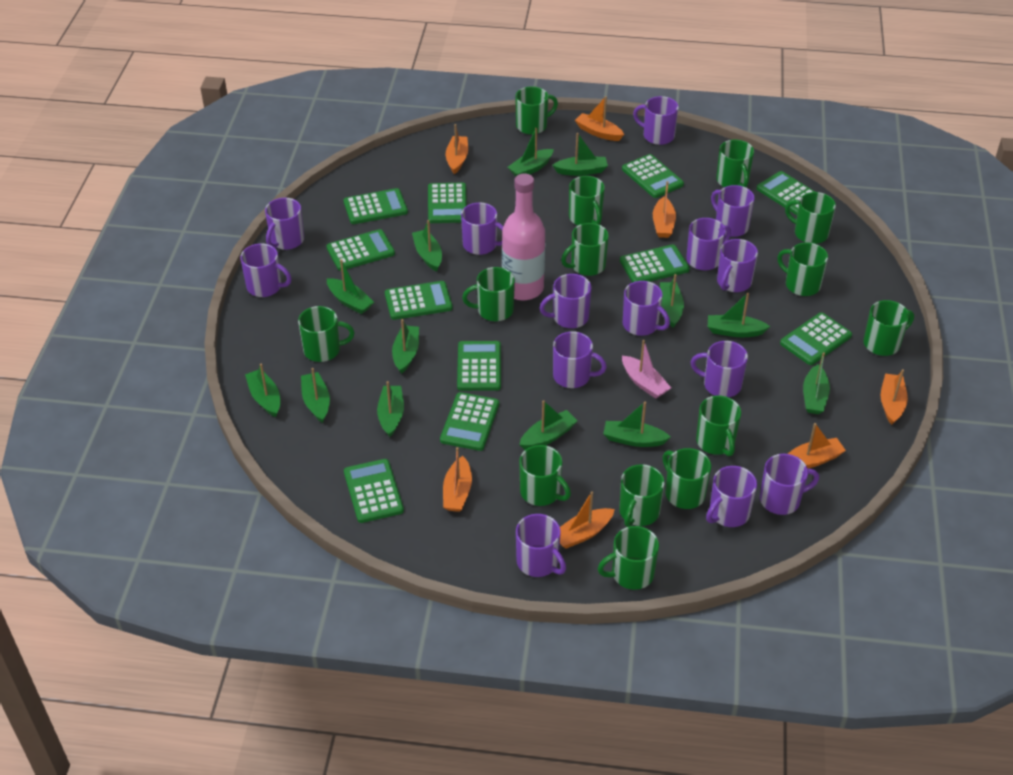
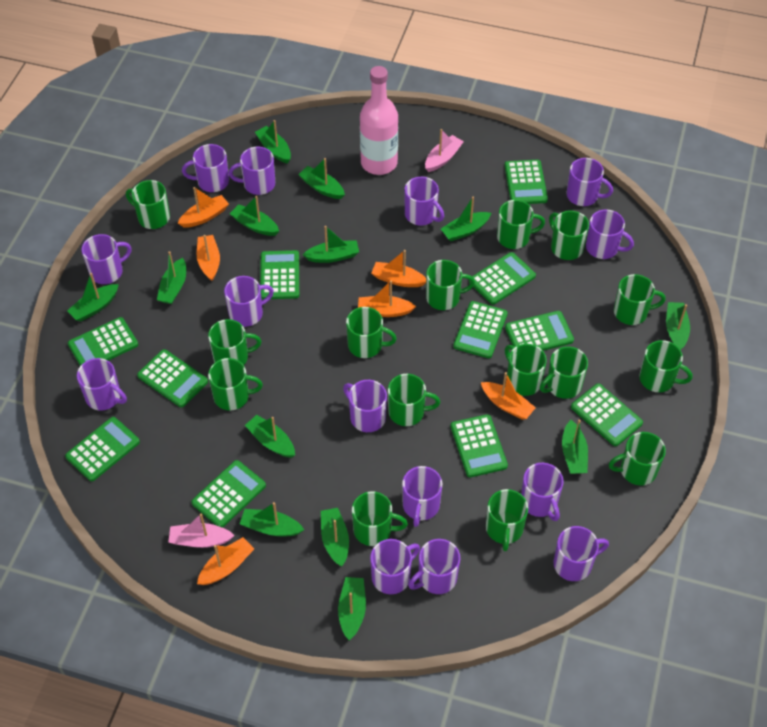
green mug: [298,306,355,362] [462,267,515,321] [515,86,558,135] [519,445,571,506] [561,223,609,276] [569,176,605,225] [598,526,659,590] [619,464,665,527] [663,448,711,509] [696,396,741,456] [716,140,754,187] [777,242,828,296] [785,192,836,244] [863,300,914,356] = 14 -> [126,180,170,229] [208,319,262,365] [208,358,263,411] [346,307,397,358] [352,491,408,546] [388,374,440,426] [426,260,475,310] [486,489,528,551] [497,200,545,249] [505,344,547,396] [540,346,588,399] [549,210,589,260] [609,432,666,486] [614,274,666,325] [639,340,693,392] = 15
orange boat: [443,447,472,512] [446,124,468,174] [560,491,615,549] [575,96,624,141] [653,181,676,238] [788,423,846,468] [881,369,908,425] = 7 -> [178,187,229,228] [197,235,220,281] [197,537,254,585] [358,280,416,317] [371,250,426,287] [481,372,536,420] = 6
pink boat: [622,340,671,399] = 1 -> [168,514,235,548] [425,129,464,172] = 2

